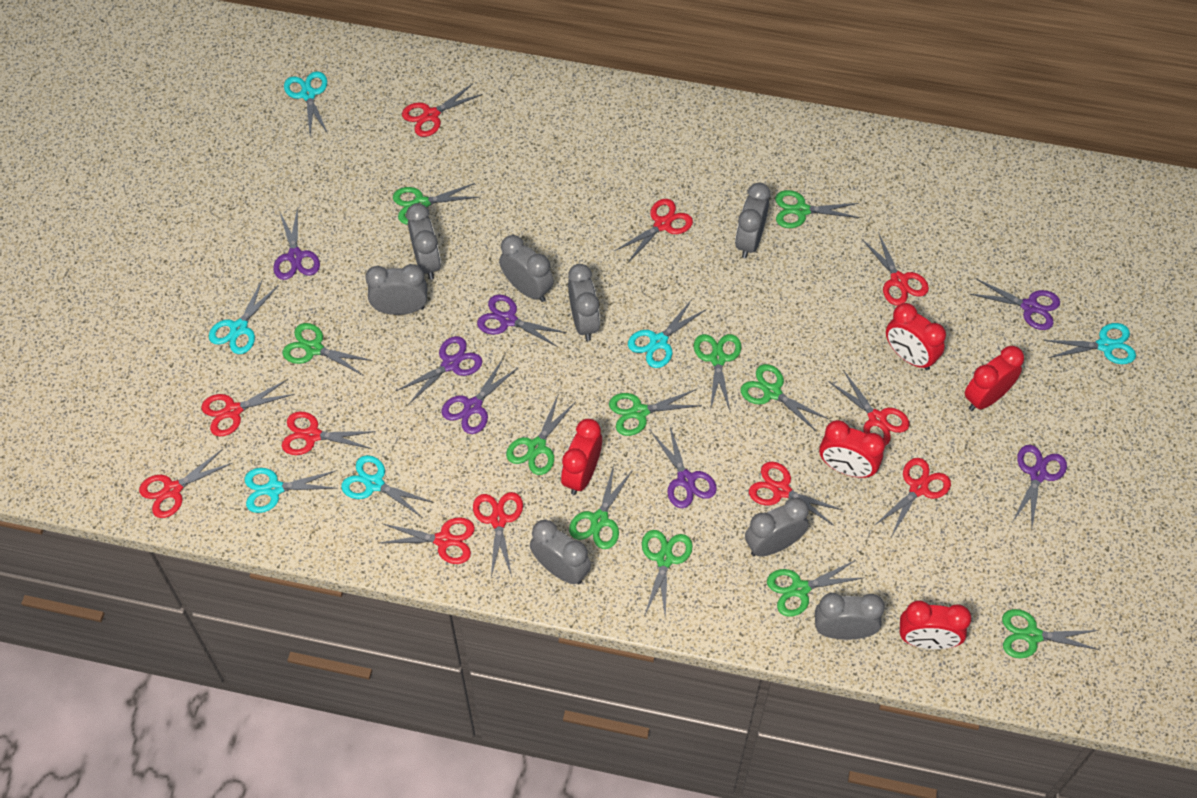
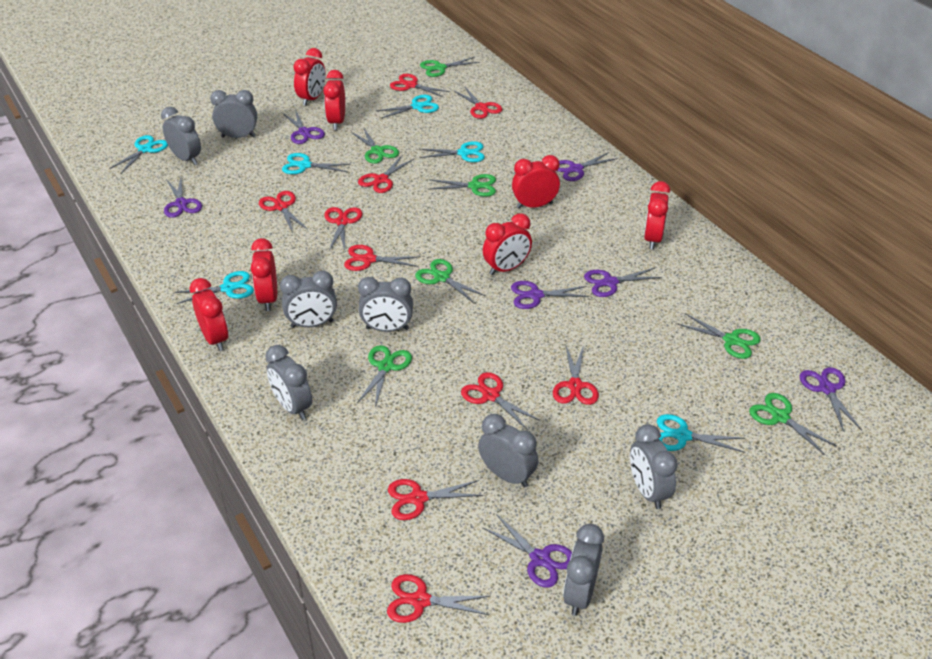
green scissors: [282,323,373,376] [393,183,479,225] [506,395,575,475] [569,465,633,549] [609,389,702,436] [642,530,693,620] [694,334,741,411] [740,364,828,432] [767,560,862,617] [775,190,860,228] [1002,609,1100,659] = 11 -> [351,127,399,164] [357,345,412,407] [415,259,486,303] [420,57,479,77] [428,174,496,197] [677,313,761,359] [749,393,837,455] = 7
red clock: [561,419,602,495] [819,420,885,478] [886,303,946,370] [900,600,971,649] [965,346,1024,411] = 5 -> [190,278,228,351] [251,238,277,311] [293,48,326,106] [323,70,345,130] [483,213,532,275] [512,155,560,209] [644,181,670,250] = 7
red scissors: [139,449,232,518] [201,379,295,436] [282,411,376,455] [380,517,475,564] [402,83,483,137] [473,492,523,577] [615,199,693,262] [749,462,842,526] [828,370,910,446] [862,232,929,306] [875,458,951,537] = 11 -> [259,191,307,233] [324,207,362,251] [344,245,420,271] [358,156,414,193] [387,574,490,623] [388,479,483,520] [390,74,450,97] [453,87,502,119] [461,372,541,430] [553,345,599,405] = 10

